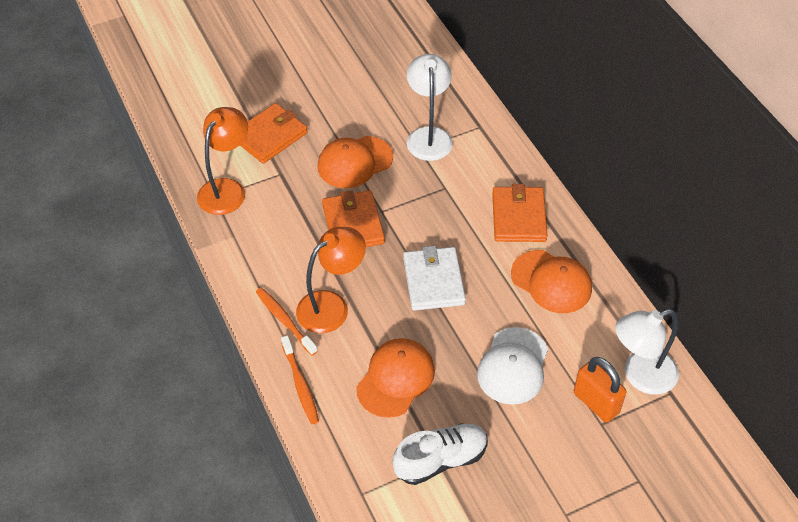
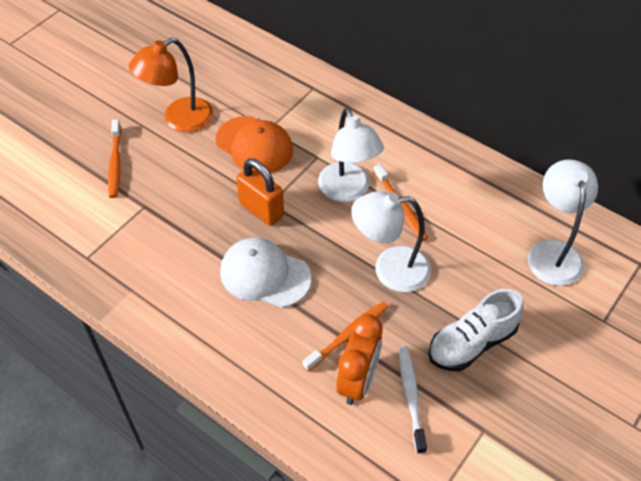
orange cap: [318,136,393,188] [356,338,435,418] [511,250,592,313] = 3 -> [216,116,293,173] = 1
orange clock: none = 0 -> [336,314,382,405] = 1
orange lamp: [197,107,248,215] [296,227,366,333] = 2 -> [129,38,213,132] = 1
orange toothbrush: [256,288,318,356] [281,335,319,424] = 2 -> [108,120,122,198] [302,301,389,372] [373,163,428,241] = 3
orange wallet: [240,103,308,164] [322,190,385,247] [492,184,548,242] = 3 -> none = 0
white lamp: [407,54,453,161] [615,309,679,395] = 2 -> [318,108,384,202] [351,191,431,292] [528,159,598,286] = 3
white toothbrush: none = 0 -> [398,346,427,454] = 1
white wallet: [403,246,466,311] = 1 -> none = 0

